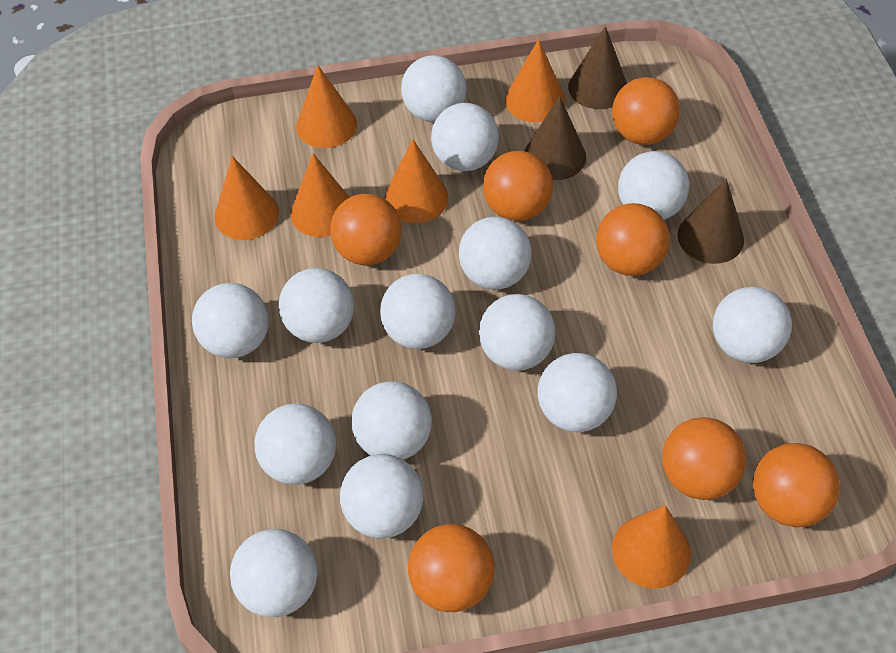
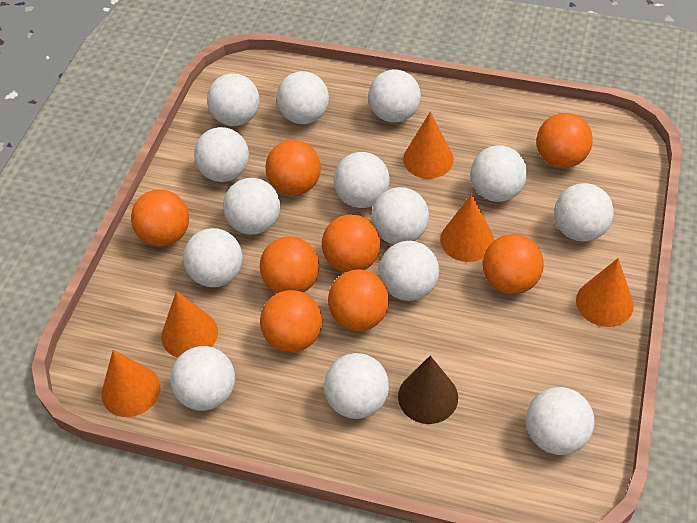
brown cone: [525,96,586,180] [568,26,627,109] [677,179,744,264] = 3 -> [398,355,458,424] = 1
orange ball: [330,194,402,265] [408,524,494,612] [483,151,553,221] [596,203,670,276] [612,77,680,145] [662,417,747,500] [753,443,840,527] = 7 -> [131,189,189,246] [260,237,319,293] [260,290,322,352] [265,140,321,196] [322,214,381,272] [328,269,389,331] [483,234,544,294] [536,113,593,168] = 8
orange cone: [215,156,279,240] [291,153,350,237] [296,65,357,148] [385,139,448,223] [505,39,565,122] [612,505,691,589] = 6 -> [101,350,160,417] [161,291,218,358] [403,112,454,179] [440,194,494,262] [576,258,634,327] = 5

